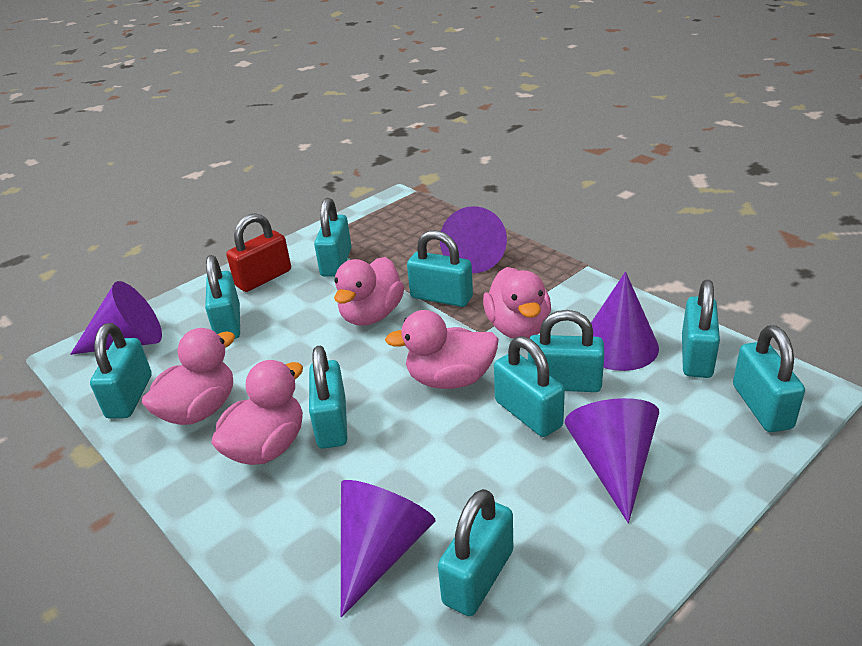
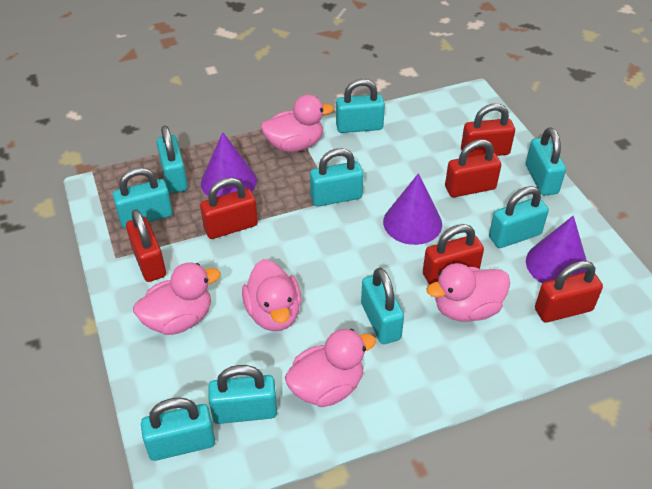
purple cone: [70,281,162,355] [341,480,435,617] [440,206,507,273] [564,398,659,523] [591,272,659,371] = 5 -> [201,132,257,197] [383,173,442,245] [526,216,587,284] = 3
red padlock: [226,213,291,292] = 1 -> [126,209,166,282] [200,177,258,239] [423,224,484,285] [445,139,501,197] [461,103,515,157] [535,261,603,322] = 6
turquoise padlock: [90,323,152,419] [205,255,240,339] [309,346,347,449] [314,198,352,277] [407,230,473,307] [438,489,513,616] [494,336,565,437] [528,310,604,392] [682,280,720,378] [733,325,805,432] = 10 -> [113,167,173,228] [141,398,215,461] [156,126,188,193] [208,365,277,424] [310,148,364,207] [336,79,385,133] [361,268,404,344] [489,186,549,248] [526,127,566,196] = 9

